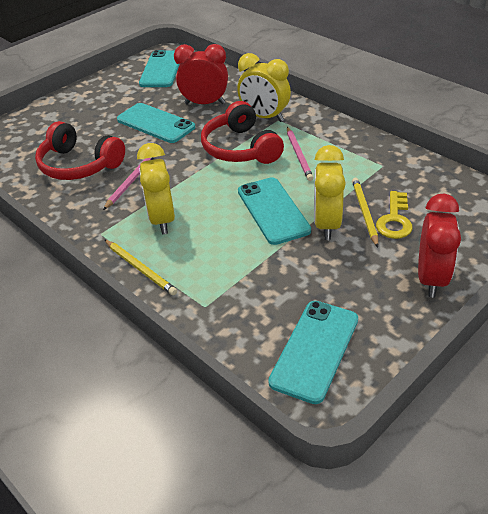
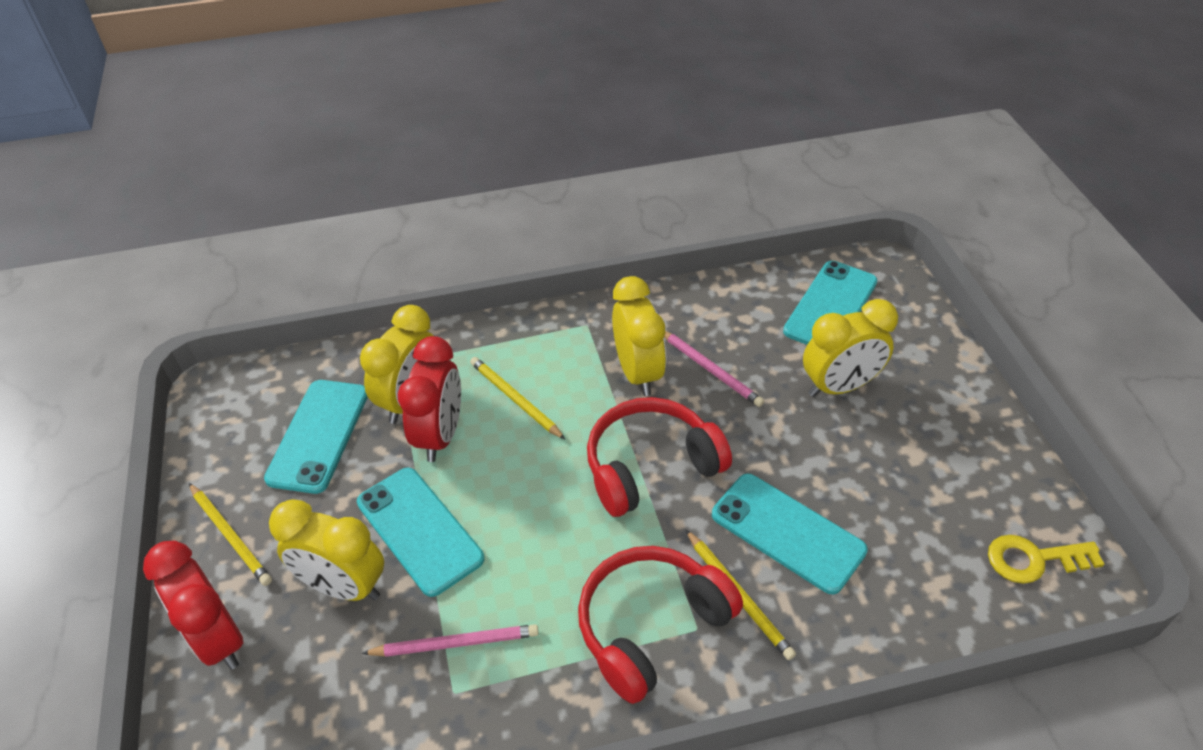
yellow clock: [137,143,175,234] [237,53,291,122] [314,145,346,240] = 3 -> [269,499,384,601] [360,305,433,424] [612,276,666,396] [803,299,898,397] = 4
yellow pencil: [104,239,177,295] [352,178,378,247] = 2 -> [189,483,272,586] [470,357,566,440] [686,530,796,660] = 3

